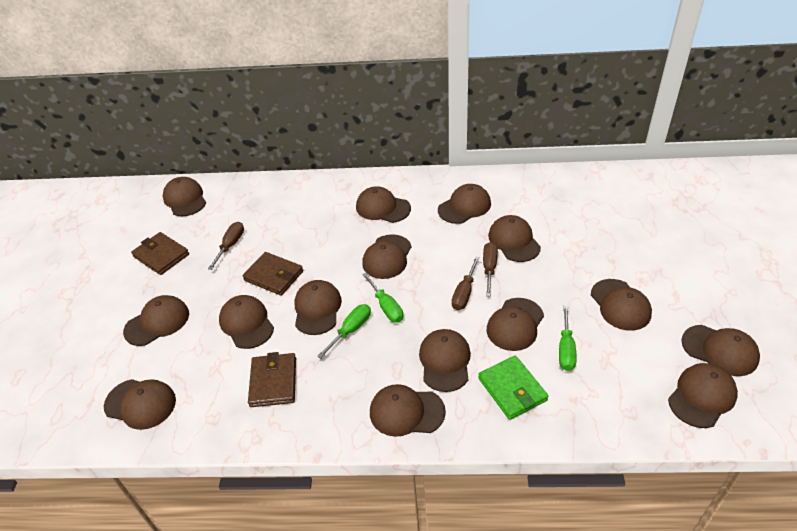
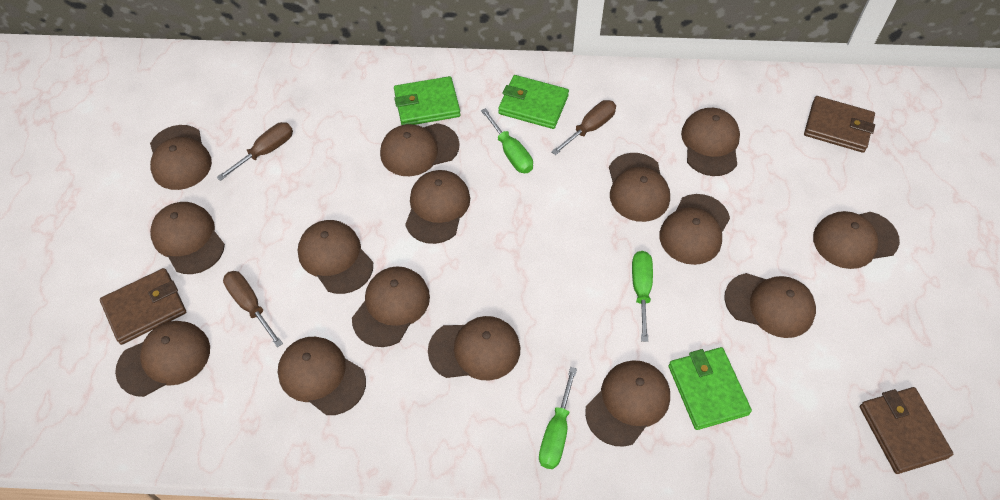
green wallet: [478,356,548,420] = 1 -> [394,76,460,125] [498,75,569,129] [668,347,752,430] = 3

